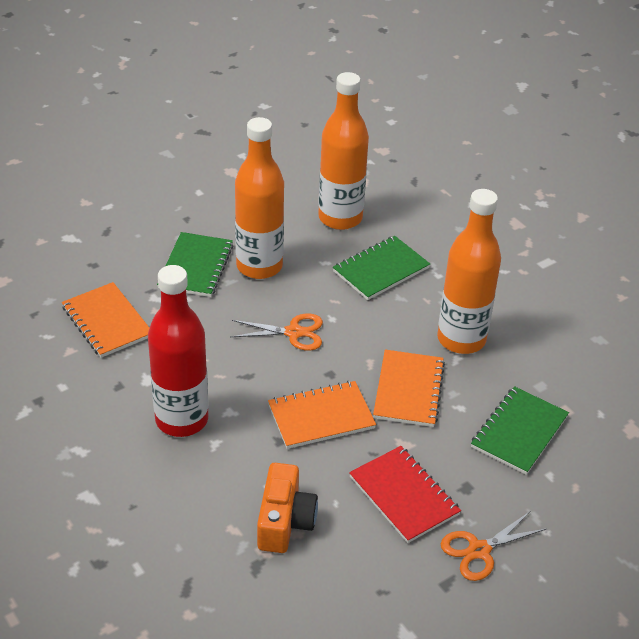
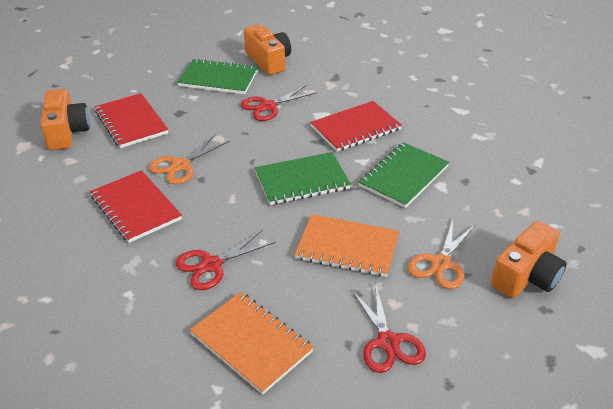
orange bottle: [235,117,284,279] [318,72,369,230] [437,189,501,354] = 3 -> none = 0
orange camera: [257,463,318,553] = 1 -> [41,89,90,150] [244,25,291,75] [491,221,566,298] = 3
orange notebook: [62,282,149,358] [268,381,376,449] [373,350,445,427] = 3 -> [190,292,314,395] [295,214,399,277] = 2
red bottle: [148,265,209,437] = 1 -> none = 0
red notebook: [349,446,461,543] = 1 -> [90,170,182,243] [95,93,168,148] [310,101,402,152] = 3
red scissors: none = 0 -> [176,230,276,290] [241,85,317,121] [351,286,426,373] = 3

